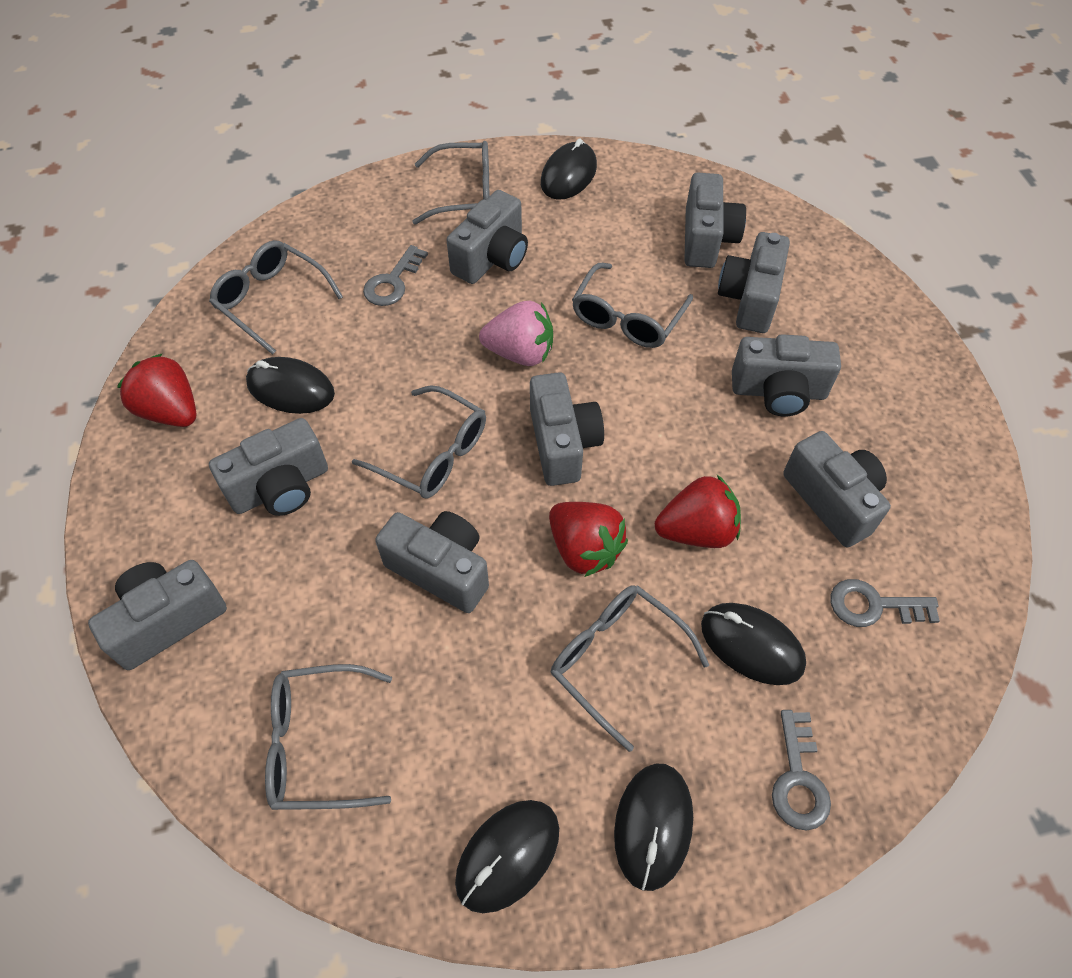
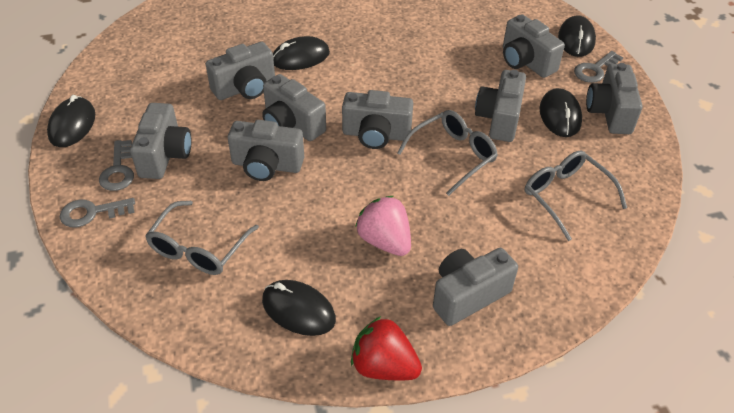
grey glasses: [209,240,343,355] [265,664,392,810] [352,385,486,499] [412,141,490,225] [551,585,709,752] [572,263,693,348] = 6 -> [145,201,259,275] [397,110,498,196] [525,150,627,241] = 3
red strawberry: [117,353,196,427] [549,502,628,577] [655,475,741,548] = 3 -> [351,316,422,380] = 1

